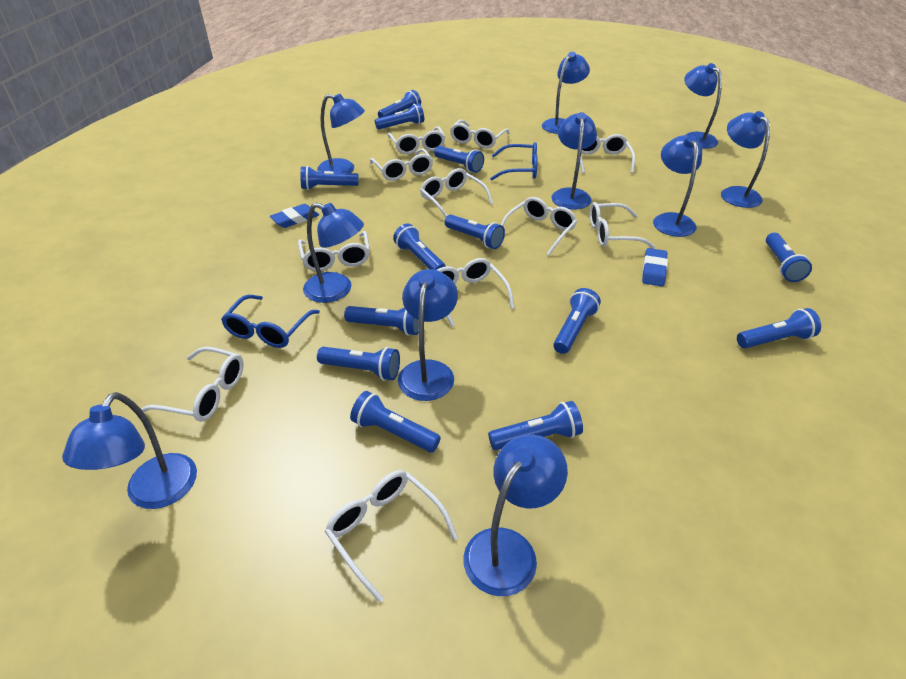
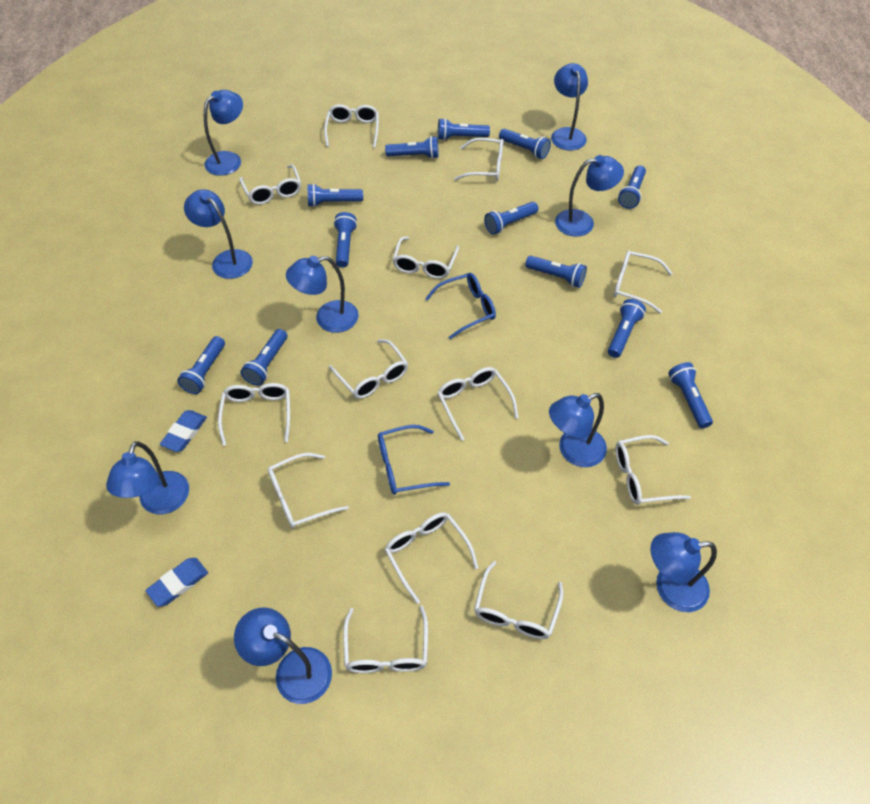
blue flashlight: [300,166,358,190] [317,347,400,381] [344,306,419,336] [350,391,441,453] [375,103,424,130] [378,90,421,118] [393,224,446,270] [434,146,484,173] [445,215,505,249] [488,401,583,450] [553,288,601,354] [737,308,821,348] [766,233,812,282] = 13 -> [177,336,225,394] [240,329,287,386] [307,183,363,207] [334,212,357,268] [385,136,439,159] [438,118,490,141] [484,202,538,235] [499,129,551,159] [525,256,587,288] [608,299,646,358] [618,166,646,209] [668,362,713,428] = 12
blue lamp: [62,392,197,509] [303,202,364,303] [317,94,365,173] [398,269,458,401] [463,435,568,596] [542,52,590,134] [551,112,597,210] [653,135,702,237] [684,63,722,149] [721,111,770,208] = 10 -> [106,441,189,514] [184,189,253,279] [204,90,243,176] [234,607,332,704] [286,256,359,333] [549,393,607,467] [551,63,588,151] [555,155,624,237] [651,532,717,612] = 9
white glasses: [141,347,244,422] [298,231,370,271] [325,470,458,602] [370,148,433,181] [388,126,445,154] [420,168,493,218] [437,258,515,327] [450,119,510,149] [501,197,577,256] [580,134,635,173] [590,202,655,249] = 11 -> [218,383,290,446] [239,164,301,205] [268,453,349,528] [324,104,379,148] [329,339,408,399] [343,605,428,673] [384,512,478,604] [392,237,459,279] [437,367,519,441] [454,138,503,181] [474,561,563,639] [613,250,673,313] [615,435,691,505] = 13

